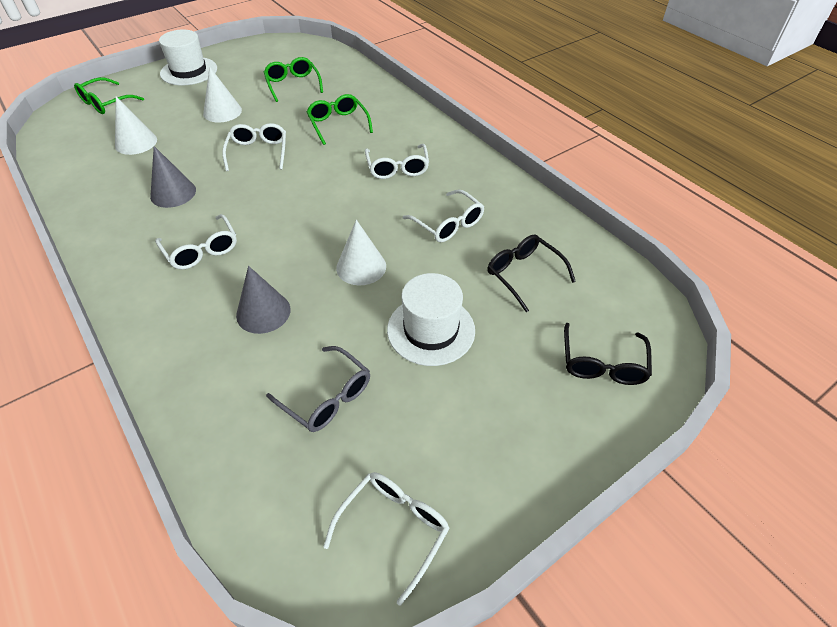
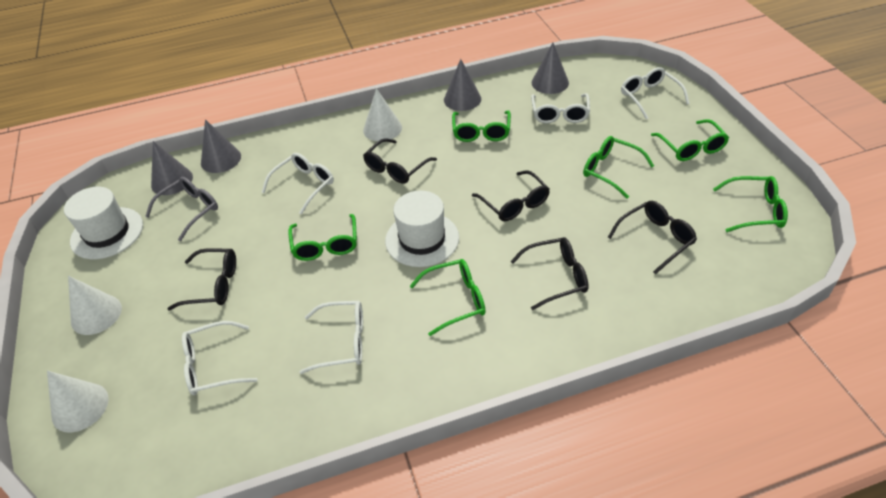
black glasses: [487,235,576,312] [564,323,652,385] = 2 -> [167,248,236,310] [363,138,437,184] [472,170,550,221] [510,237,589,310] [608,201,697,274] = 5
green glasses: [74,77,144,114] [264,57,323,102] [307,94,373,145] = 3 -> [288,214,357,261] [410,259,486,336] [452,111,511,142] [583,136,654,199] [651,119,729,161] [713,176,788,232] = 6
grey cone: [150,146,196,208] [236,266,291,334] = 2 -> [151,141,193,195] [201,119,241,173] [444,59,481,111] [532,43,569,94] = 4

